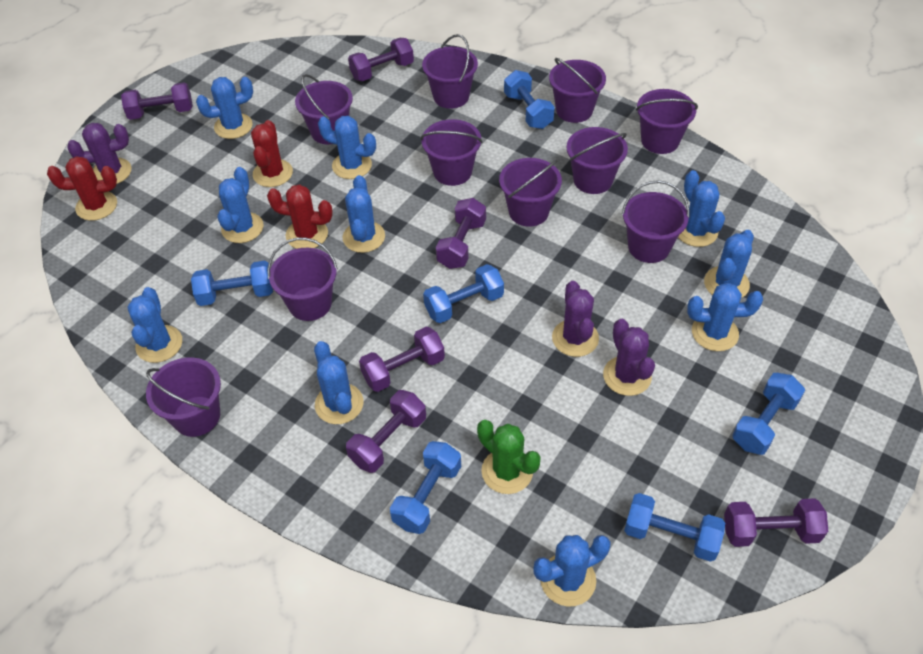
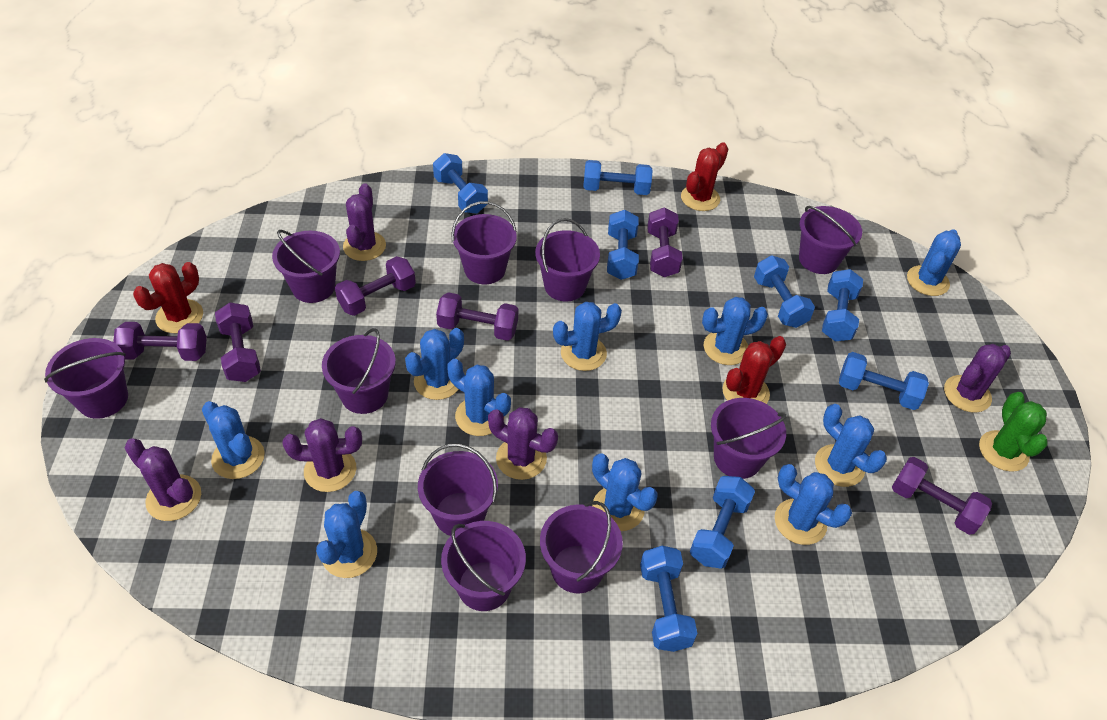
blue dumbbell: [191,261,273,306] [390,441,461,534] [423,264,504,323] [504,70,555,129] [624,493,725,562] [732,373,805,455] = 6 -> [433,153,488,214] [583,160,653,195] [607,210,639,280] [640,546,698,652] [690,476,755,569] [754,255,815,328] [822,269,863,342] [839,352,929,410] = 8
purple cactus: [67,123,132,184] [552,281,599,357] [603,319,655,396] = 3 -> [125,438,201,521] [282,418,362,492] [343,183,386,261] [488,407,558,480] [944,344,1011,413] = 5

